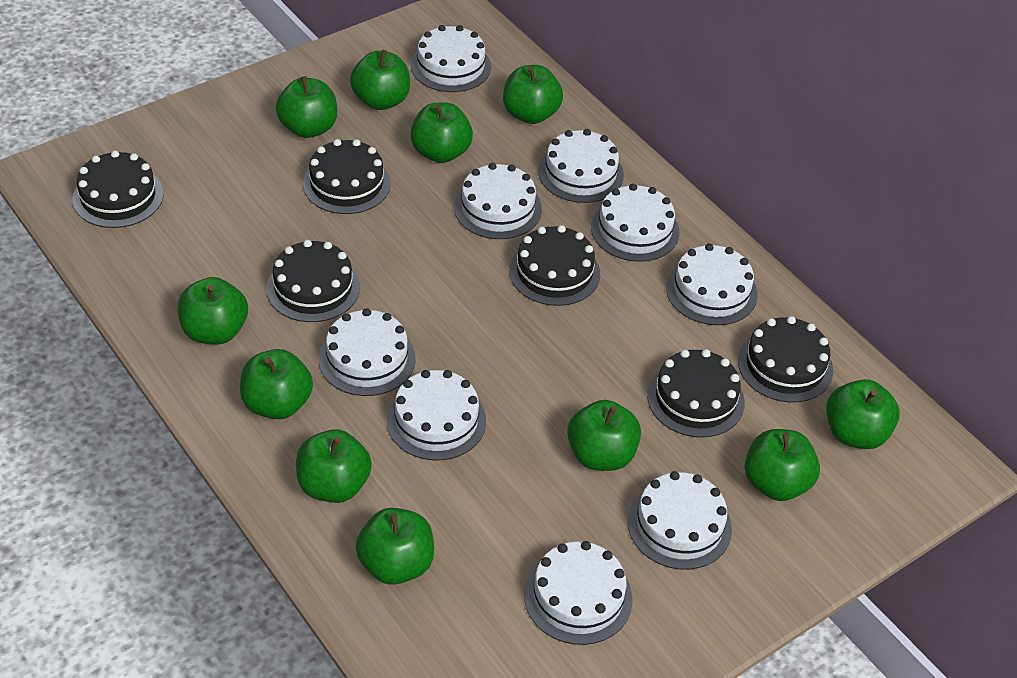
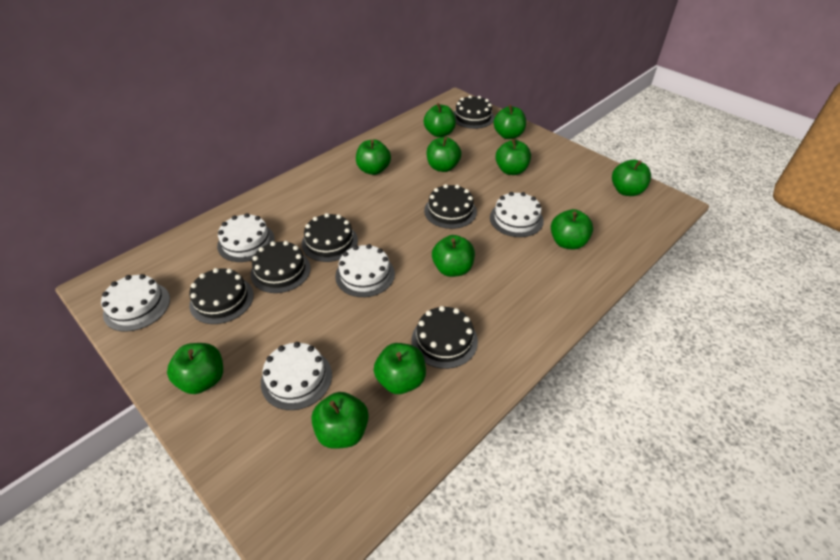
white cake: [319,308,416,396] [387,370,486,460] [411,25,491,92] [454,163,542,239] [524,541,633,645] [538,129,624,203] [591,184,679,262] [628,471,732,570] [666,243,758,325] = 9 -> [101,274,170,332] [217,213,275,262] [261,342,332,410] [335,244,395,297] [490,192,544,237] = 5

